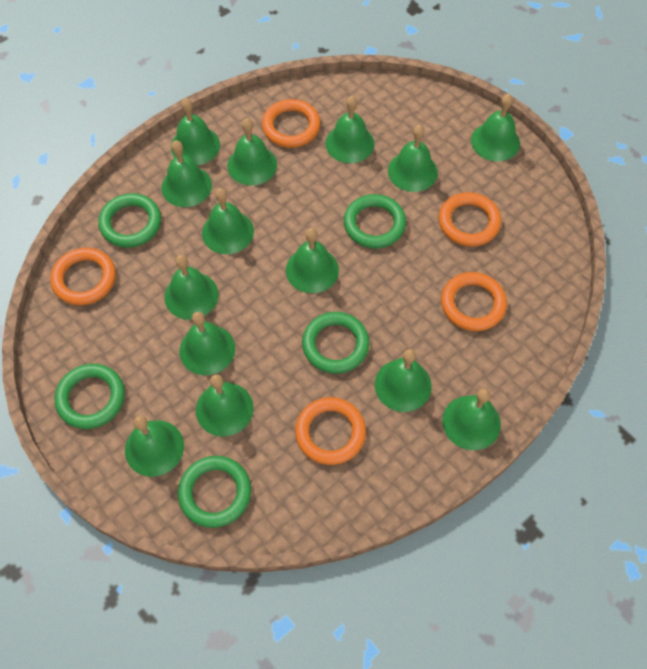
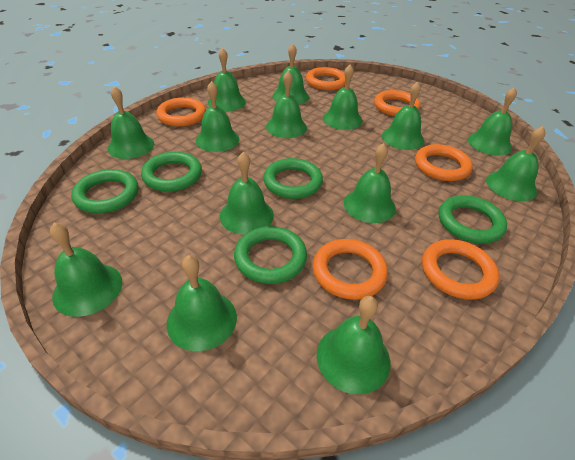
orange ring: [50,248,116,305] [262,99,320,148] [295,397,366,465] [439,192,501,247] [441,272,507,331] = 5 -> [156,97,206,127] [306,67,345,90] [313,239,388,300] [374,90,421,116] [415,144,473,181] [422,239,499,300] = 6

